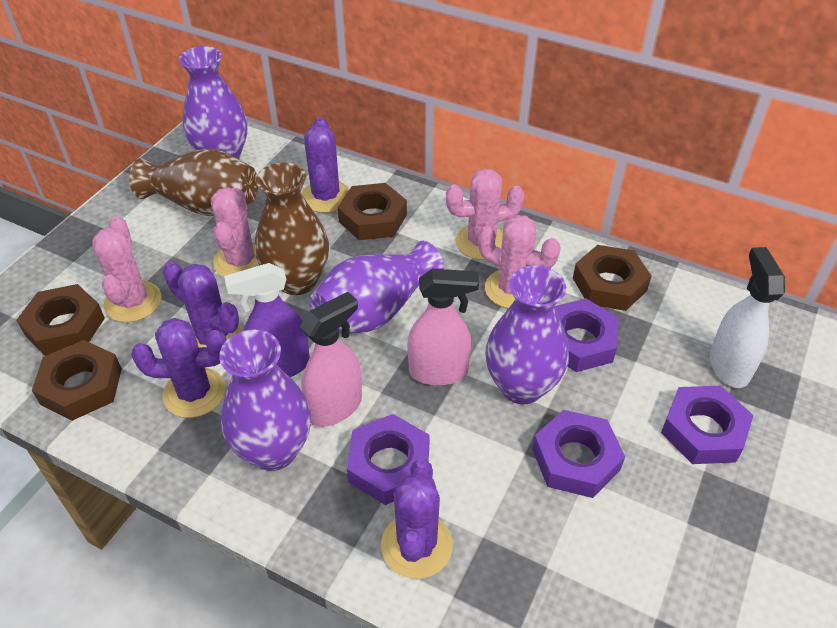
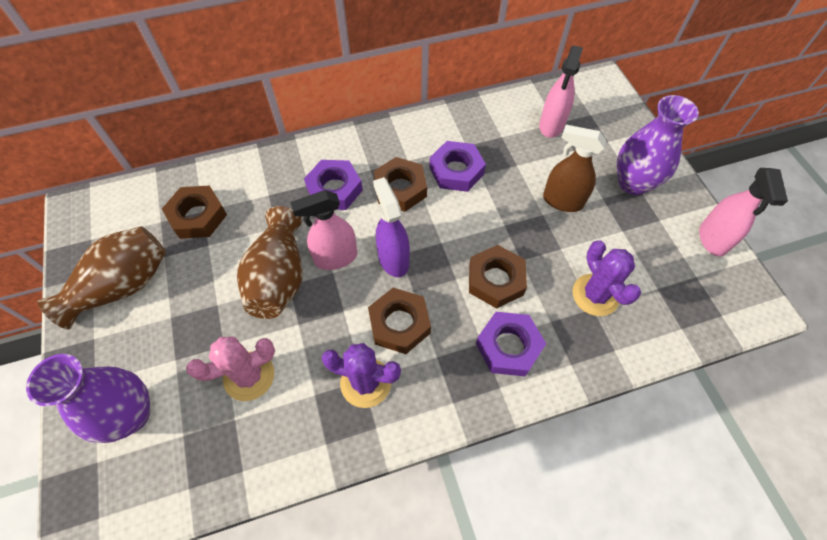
brown spray bottle: none = 0 -> [543,125,606,212] = 1
pink cactus: [92,216,161,322] [211,187,259,277] [446,169,524,260] [478,215,561,308] = 4 -> [186,336,275,401] = 1
pink spray bottle: [300,292,362,427] [407,269,479,386] = 2 -> [290,190,357,270] [539,45,583,138] [699,168,788,257] = 3
purple cactus: [131,318,227,418] [163,262,242,348] [302,117,349,213] [381,459,453,579] = 4 -> [322,343,401,408] [572,240,641,316] = 2
purple nut: [347,414,430,505] [532,410,625,498] [555,298,619,372] [661,386,754,464] = 4 -> [304,160,363,210] [429,141,486,192] [476,312,546,376] = 3
purple vase: [179,46,247,159] [219,330,311,471] [309,240,444,333] [485,266,569,404] = 4 -> [26,354,150,443] [617,95,699,195] = 2
white spray bottle: [710,247,785,388] = 1 -> none = 0

